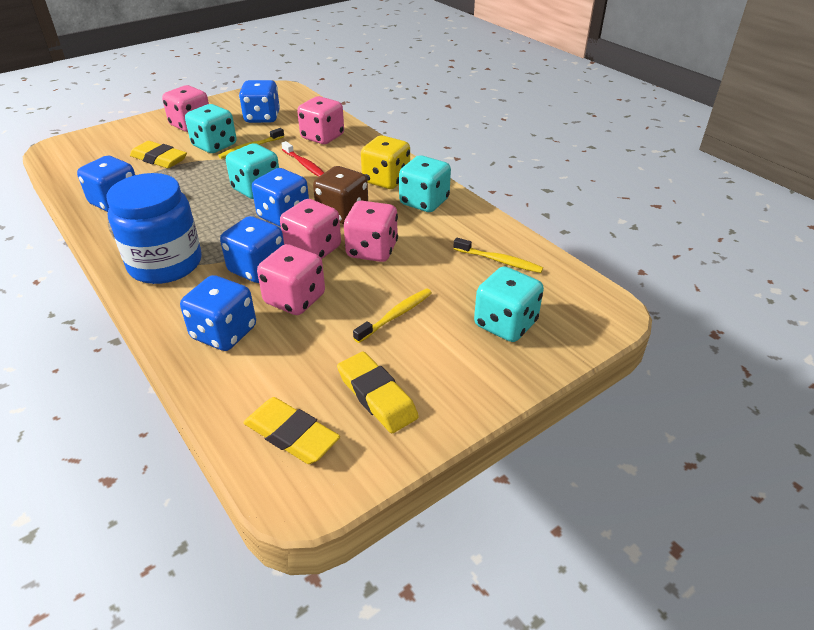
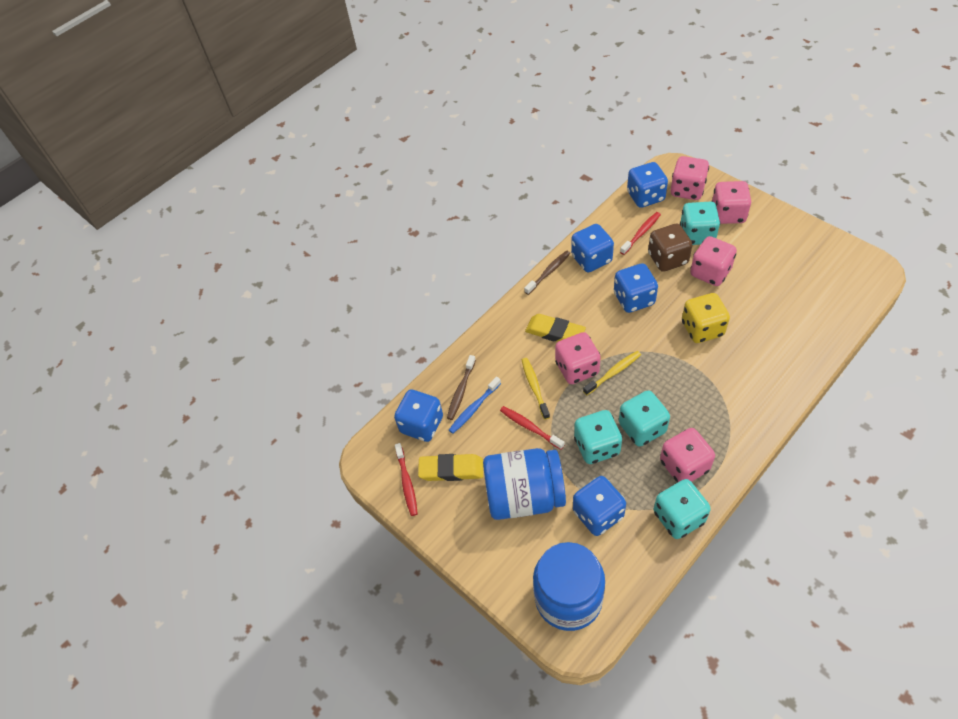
blue jar: [106,173,201,284] = 1 -> [483,448,566,520] [533,542,605,631] = 2
blue toothbrush: none = 0 -> [449,377,501,434] = 1
brown toothbrush: none = 0 -> [447,355,476,420] [524,250,571,295] = 2
red toothbrush: [282,141,324,177] = 1 -> [395,443,418,516] [500,406,564,450] [620,212,661,255] = 3
yellow eraser: [130,141,187,168] [243,397,340,464] [337,352,419,433] = 3 -> [418,454,483,481] [525,314,586,342] = 2
yellow toothbrush: [218,128,284,159] [353,289,432,343] [453,238,543,273] = 3 -> [522,358,550,420] [583,351,641,395] = 2

